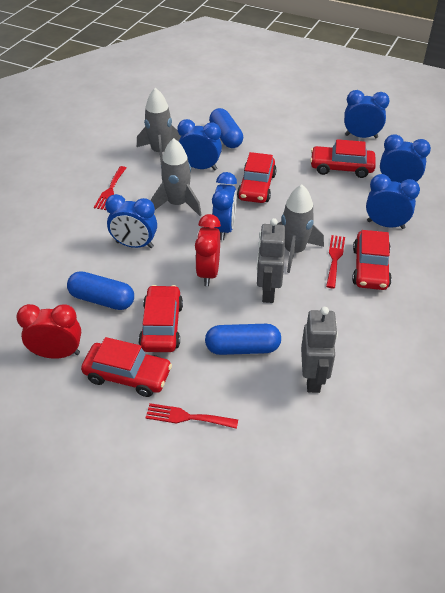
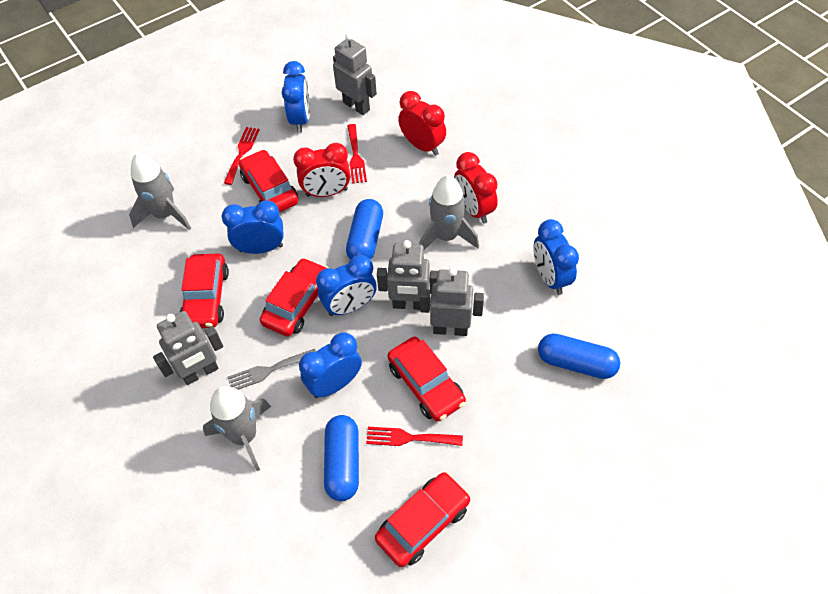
blue clock: [105,194,157,248] [178,119,222,170] [212,172,237,240] [344,90,390,138] [366,174,420,229] [380,134,431,183] = 6 -> [221,200,284,254] [282,61,310,133] [299,332,362,398] [316,255,377,316] [534,219,579,295] = 5
grey fork: none = 0 -> [227,349,316,390] = 1
grey robot: [257,218,285,303] [301,307,338,393] = 2 -> [153,311,223,385] [333,33,377,115] [377,240,438,310] [420,267,484,336] = 4
red clock: [16,304,81,359] [195,214,221,286] = 2 -> [293,143,350,197] [398,91,446,156] [454,152,498,224] = 3

